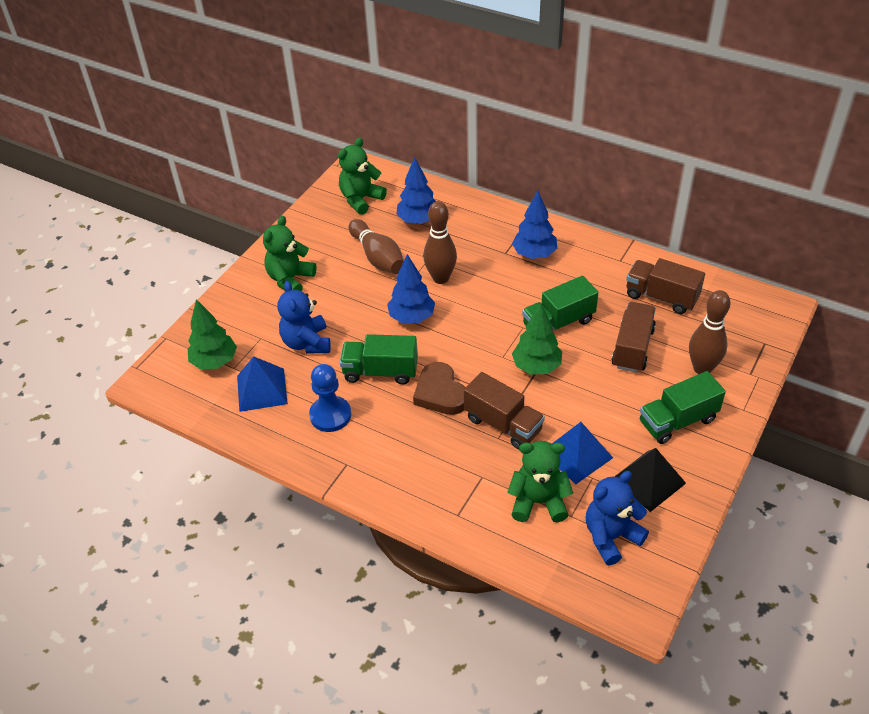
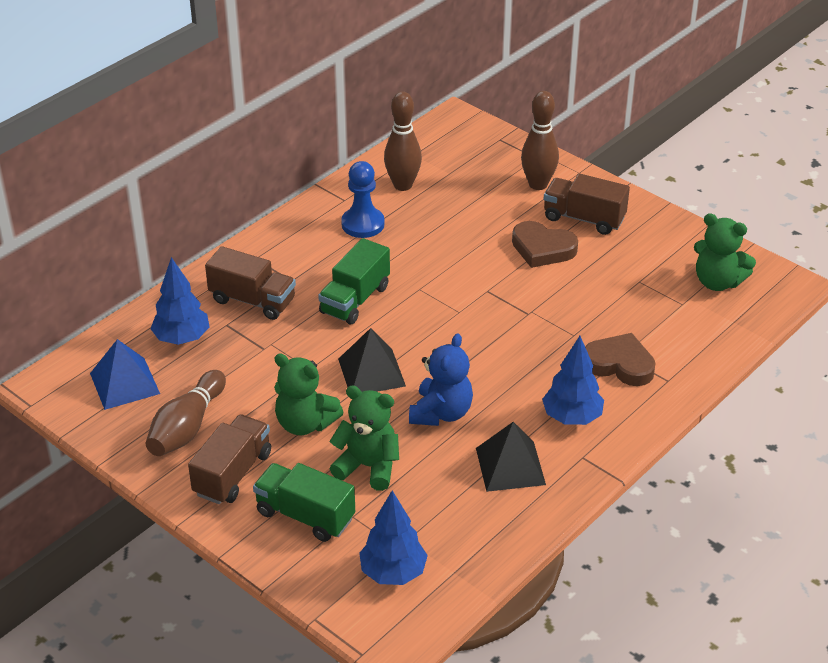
black pyramid: [614,448,686,512] = 1 -> [338,328,406,392] [476,422,546,492] = 2
blue pyramid: [237,356,288,412] [552,422,613,484] = 2 -> [90,339,160,410] = 1
blue teddy bear: [278,281,331,354] [586,471,649,565] = 2 -> [409,333,473,426] = 1
brown heart: [413,362,466,415] = 1 -> [512,221,578,268] [585,333,656,386] = 2
green tree: [188,299,237,369] [512,303,562,375] = 2 -> none = 0
green truck: [340,334,418,385] [522,276,599,331] [640,371,726,444] = 3 -> [253,463,355,542] [318,238,390,324] = 2

